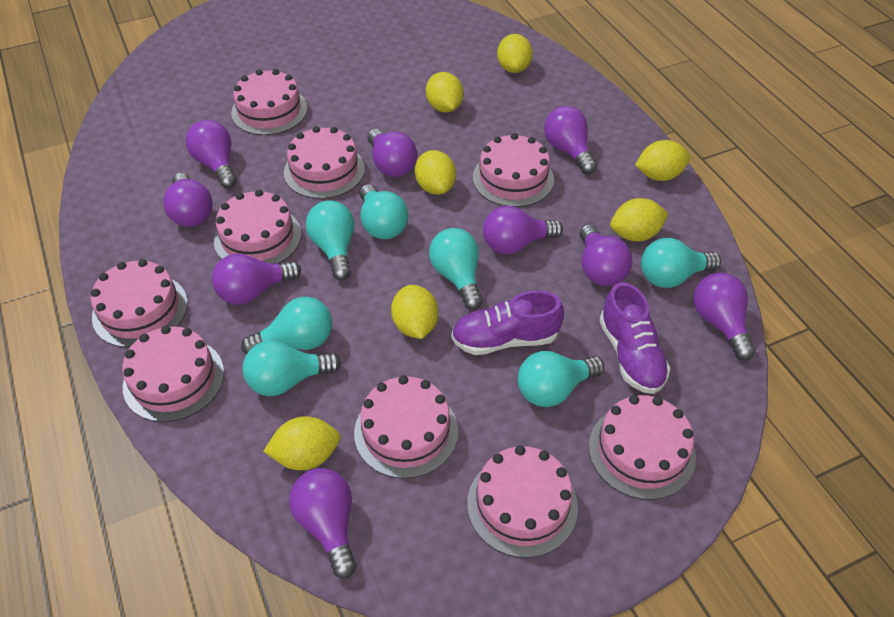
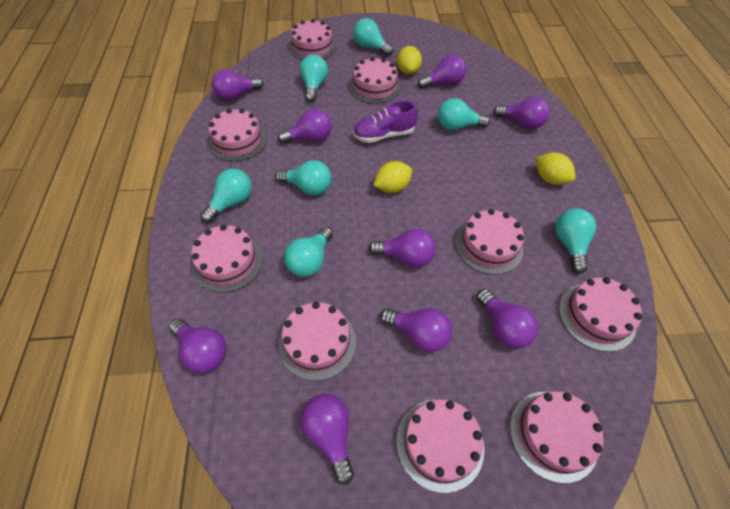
purple shoe: [451,290,564,355] [599,282,670,394] = 2 -> [353,101,418,143] = 1
yellow lemon: [263,417,340,470] [391,285,438,339] [415,150,456,195] [426,72,463,112] [497,34,533,73] [610,198,668,242] [635,140,690,181] = 7 -> [374,161,412,193] [397,46,422,74] [536,152,575,185] = 3

